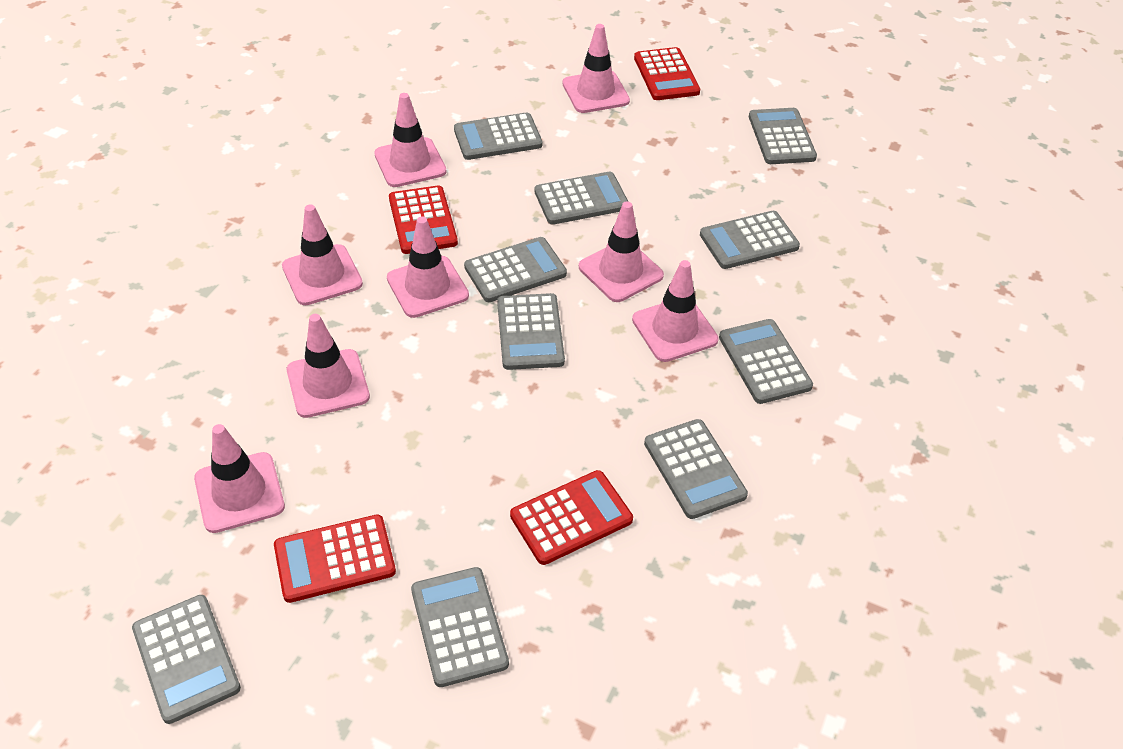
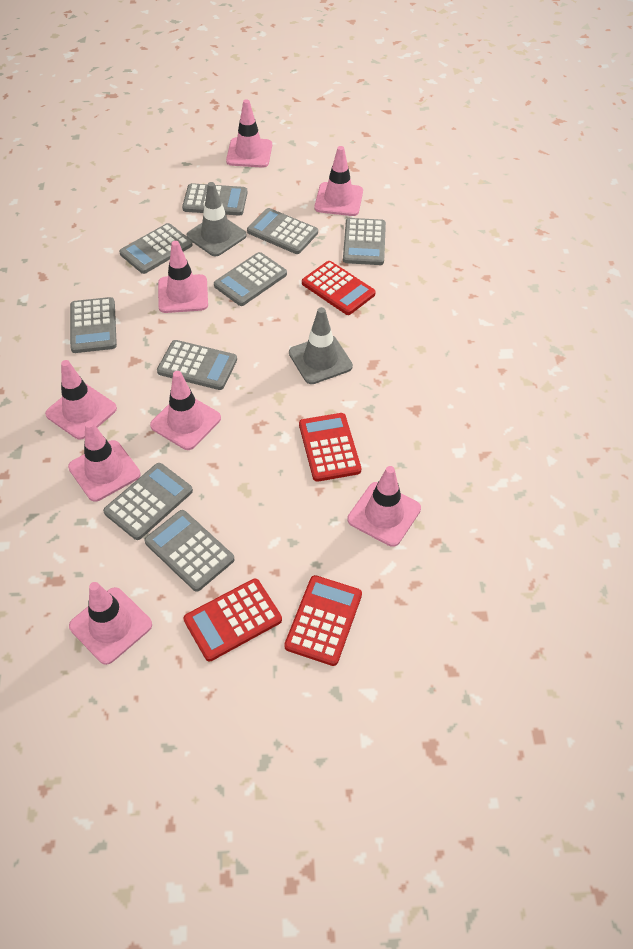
grey calculator: [132,595,241,724] [411,567,509,687] [454,113,542,160] [464,237,567,302] [497,293,565,370] [535,172,629,225] [644,419,748,519] [700,211,800,269] [719,319,813,404] [749,108,817,164] = 10 -> [70,297,117,353] [103,463,193,540] [119,223,193,274] [144,510,235,592] [157,340,237,390] [182,183,247,216] [214,252,287,306] [247,208,318,254] [343,218,386,265] = 9
grey traffic cone: none = 0 -> [186,182,247,256] [289,307,353,384] = 2

